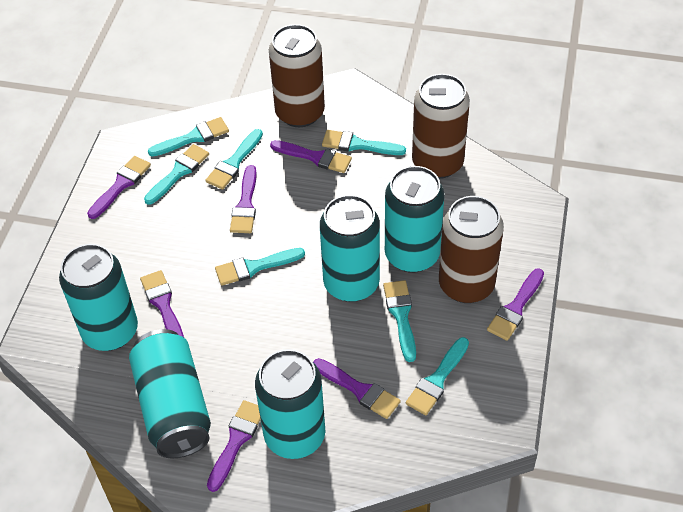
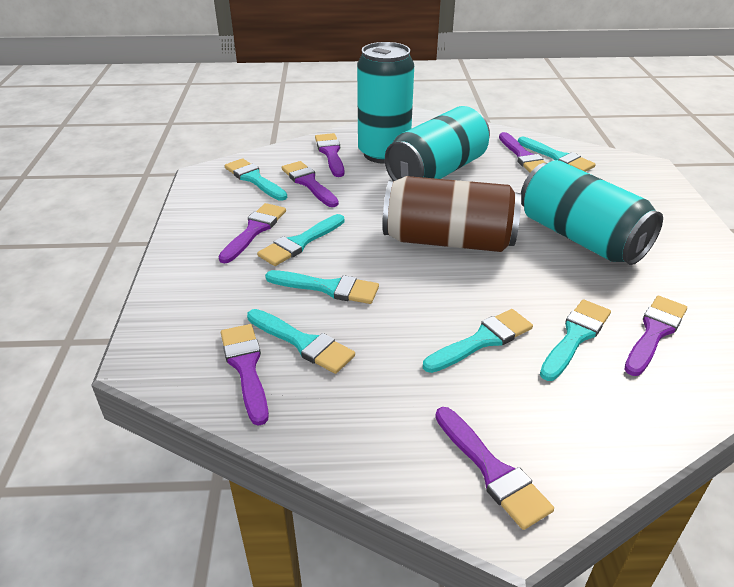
brown can: [269,24,325,127] [412,74,470,179] [439,196,504,303] = 3 -> [383,176,521,252] = 1
turquoise can: [59,244,138,351] [129,329,211,458] [255,349,325,459] [320,195,380,302] [385,166,445,273] = 5 -> [357,42,414,164] [385,106,490,181] [521,160,663,265] = 3

